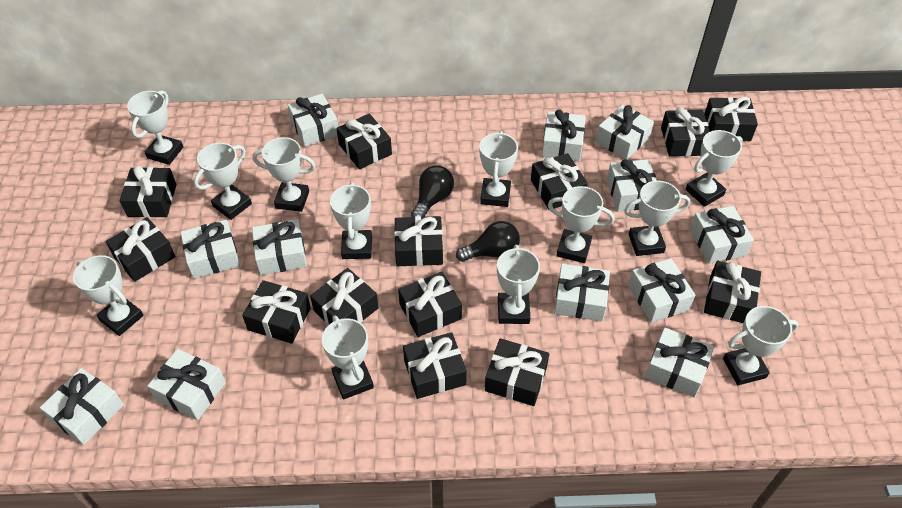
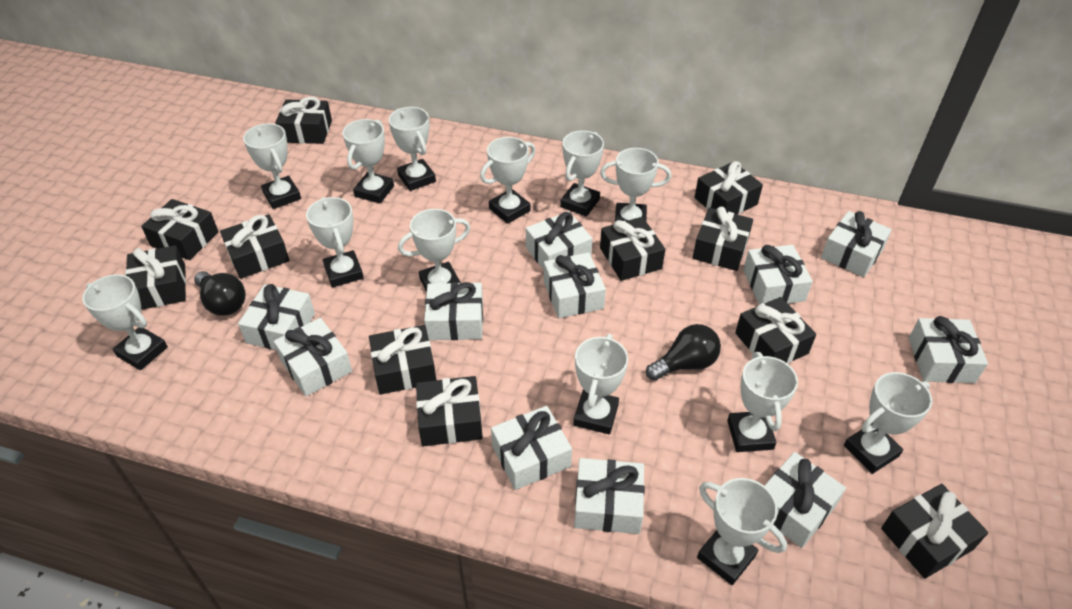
black gift: [106,217,176,282] [120,165,177,217] [242,280,311,344] [310,268,378,325] [336,114,392,169] [394,216,443,266] [398,272,462,337] [403,332,467,399] [485,338,549,406] [531,153,588,210] [661,107,710,157] [704,97,758,141] [704,261,761,323] = 13 -> [125,245,186,310] [141,199,219,260] [220,214,290,279] [275,97,332,144] [369,325,436,395] [416,376,483,446] [600,217,665,281] [693,207,753,271] [694,161,763,214] [735,297,816,364] [881,484,988,579] = 11
white gift: [40,368,124,445] [148,349,226,420] [180,220,240,279] [252,219,307,275] [288,94,338,147] [542,110,586,161] [554,264,610,321] [596,105,654,160] [607,159,657,211] [628,258,695,323] [645,327,714,397] [690,206,754,264] = 12 -> [238,284,315,350] [274,318,352,396] [424,282,483,340] [491,406,572,490] [526,211,593,270] [544,253,606,318] [574,458,645,534] [743,245,813,305] [764,452,846,548] [821,211,892,277] [909,316,988,383] = 11
white trophy: [73,255,144,336] [127,90,183,165] [194,143,252,220] [252,137,315,212] [322,315,374,400] [330,182,372,259] [480,131,518,207] [497,245,540,324] [548,186,614,263] [624,181,690,256] [685,130,743,207] [723,306,799,385] = 12 -> [82,274,168,370] [243,123,301,209] [306,197,364,287] [343,119,394,204] [389,107,436,191] [398,209,470,292] [480,137,536,224] [560,130,604,217] [573,334,628,434] [600,148,671,222] [697,478,787,585] [727,352,798,452] [844,372,932,474] = 13

